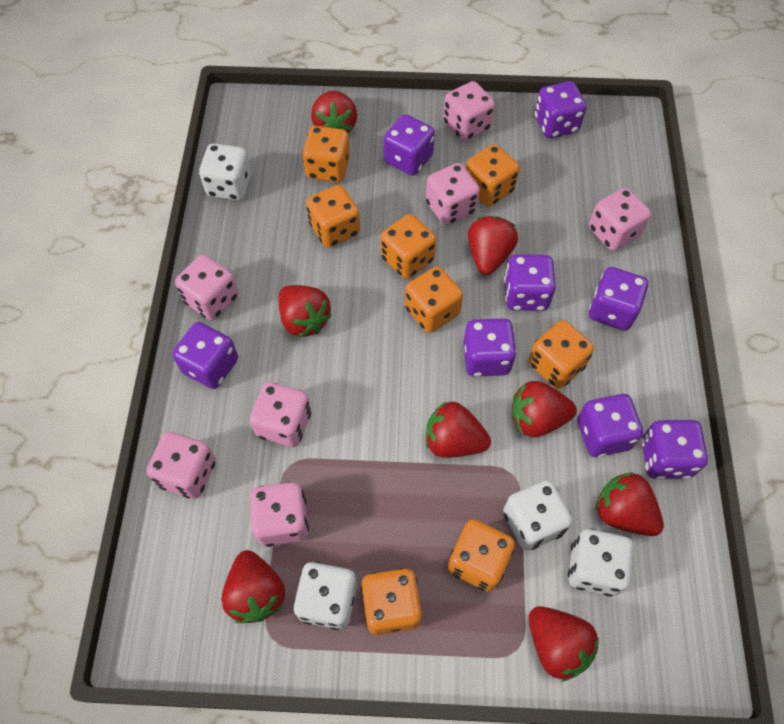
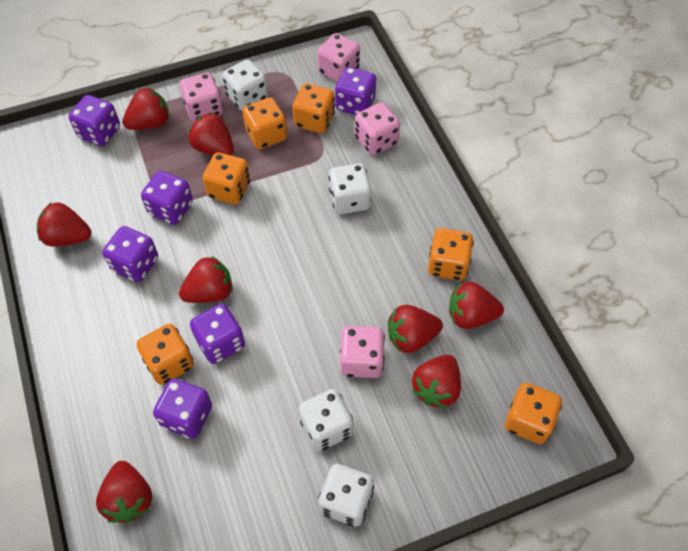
orange dice: [302,126,350,182] [306,185,360,248] [361,568,422,635] [380,214,436,279] [405,266,463,333] [448,519,515,592] [466,144,520,207] [529,320,594,389] = 8 -> [136,324,194,385] [203,152,250,204] [242,97,287,149] [293,83,335,133] [428,228,474,281] [505,383,562,444] = 6
pink dice: [146,432,216,499] [175,255,238,321] [250,382,311,447] [250,482,309,547] [426,163,480,225] [443,81,495,141] [589,188,651,251] = 7 -> [180,72,223,122] [317,33,360,82] [340,326,385,378] [355,103,400,155] = 4
purple dice: [172,322,238,389] [384,114,435,176] [463,318,517,377] [504,254,556,311] [534,81,587,138] [578,394,643,457] [589,267,648,331] [641,420,708,479] = 8 -> [69,95,120,146] [102,226,158,282] [141,171,193,225] [153,378,212,439] [190,304,245,364] [335,67,376,115] = 6

